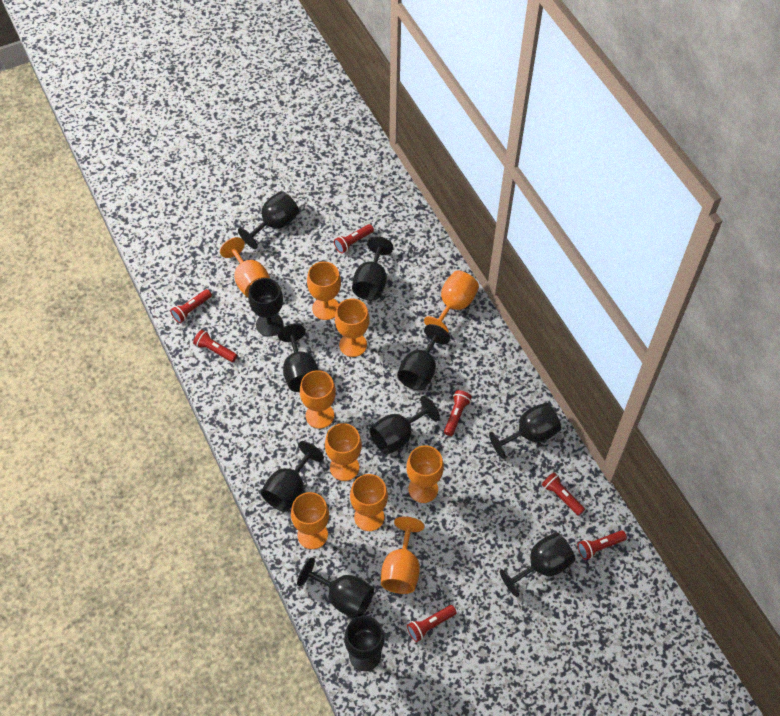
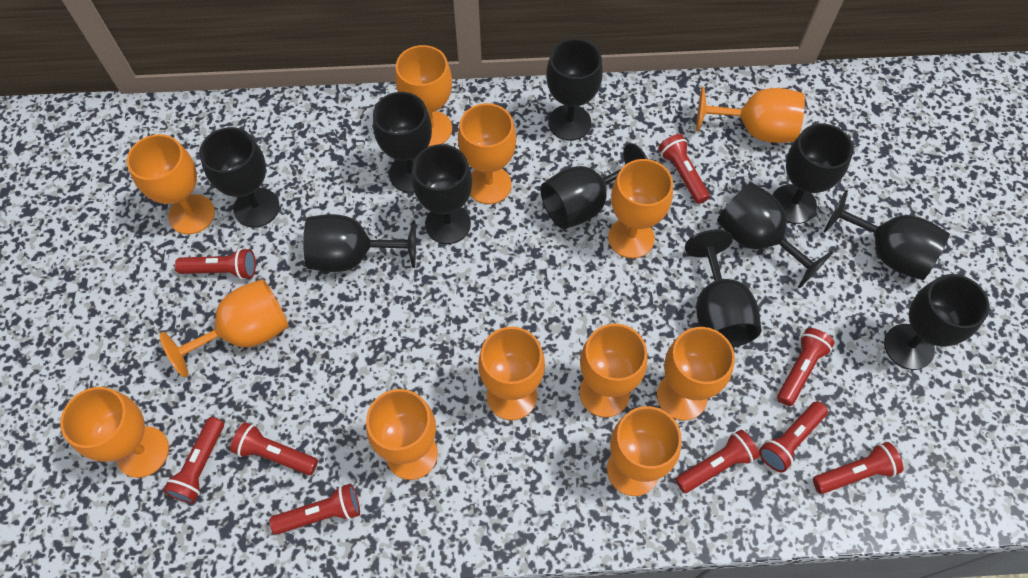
orange goblet: [220,237,270,298] [291,492,329,549] [300,370,336,429] [307,262,341,320] [325,423,362,481] [335,299,370,357] [350,474,388,531] [381,516,425,594] [406,445,444,503] [424,271,479,333] = 10 -> [60,387,169,478] [127,134,215,234] [160,279,289,378] [366,389,438,480] [395,45,452,147] [458,103,516,204] [478,327,545,420] [579,324,647,417] [607,406,682,496] [608,159,673,258] [657,327,735,420] [696,87,805,143] = 12
red flashlight: [170,289,212,323] [193,330,237,362] [334,224,374,253] [407,605,457,642] [444,390,472,436] [542,472,585,516] [578,530,627,560] = 7 -> [163,417,224,503] [175,248,256,280] [230,422,318,475] [270,483,360,535] [658,134,710,204] [675,429,759,493] [759,401,828,472] [777,328,834,406] [813,442,903,494] = 9

